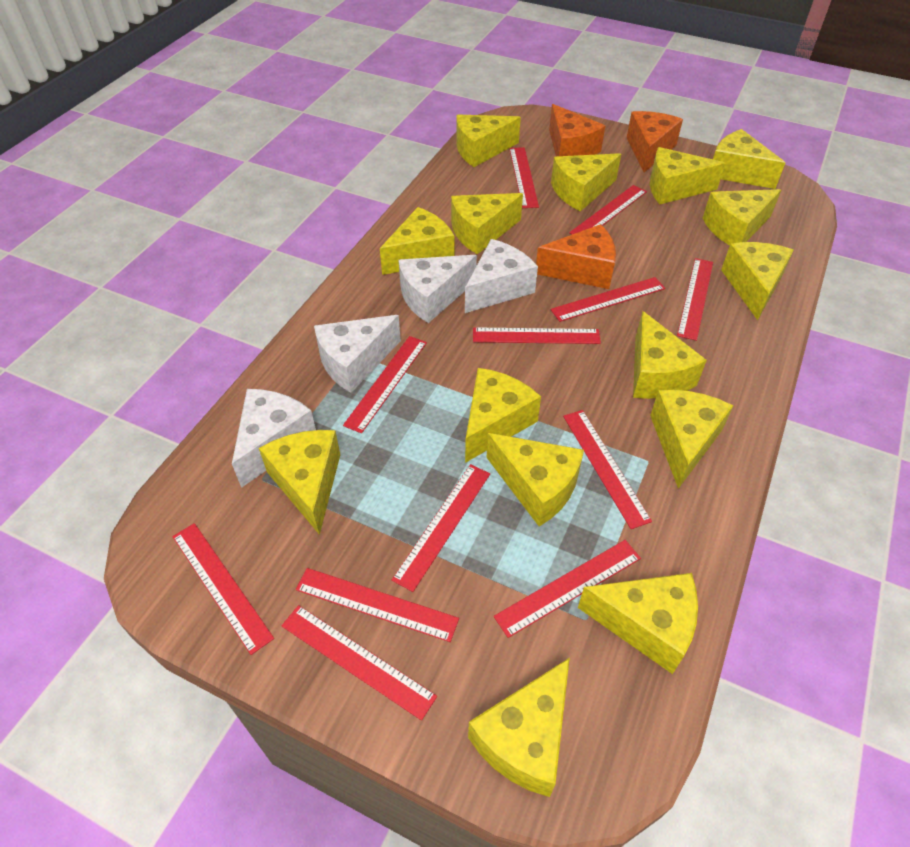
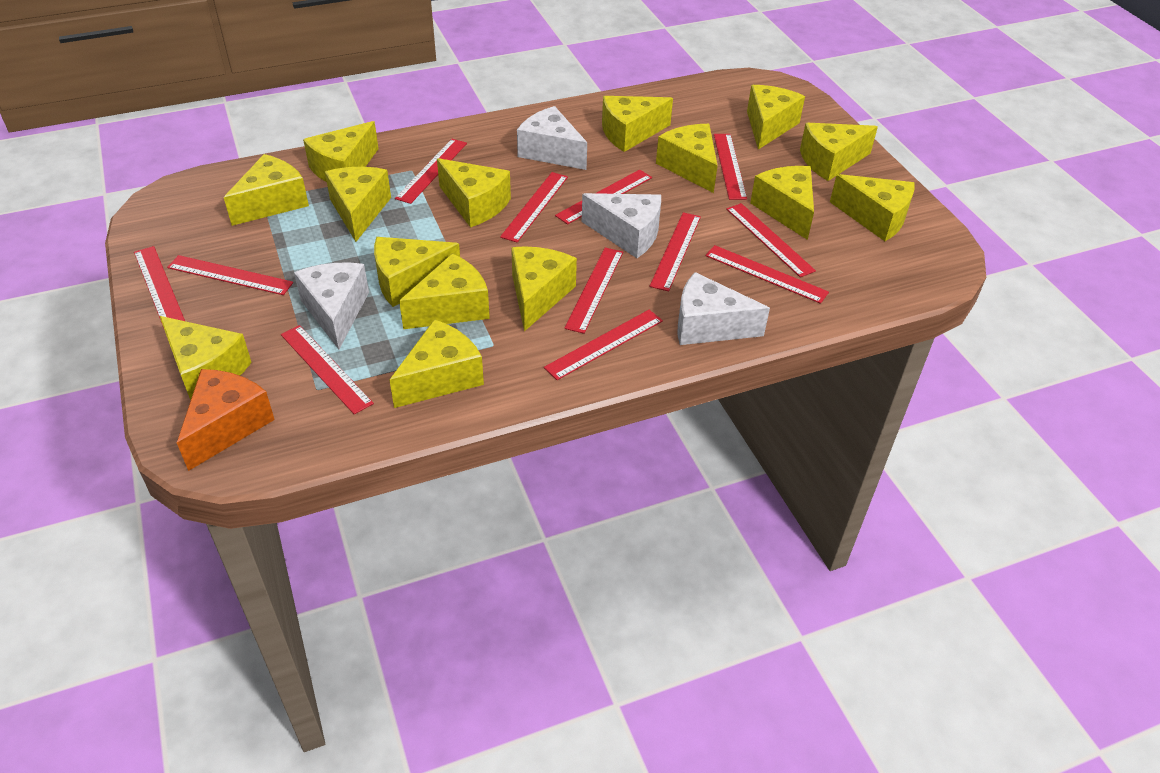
orange cheese: [536,224,616,289] [549,104,605,156] [627,111,683,172] = 3 -> [177,369,275,471] = 1

